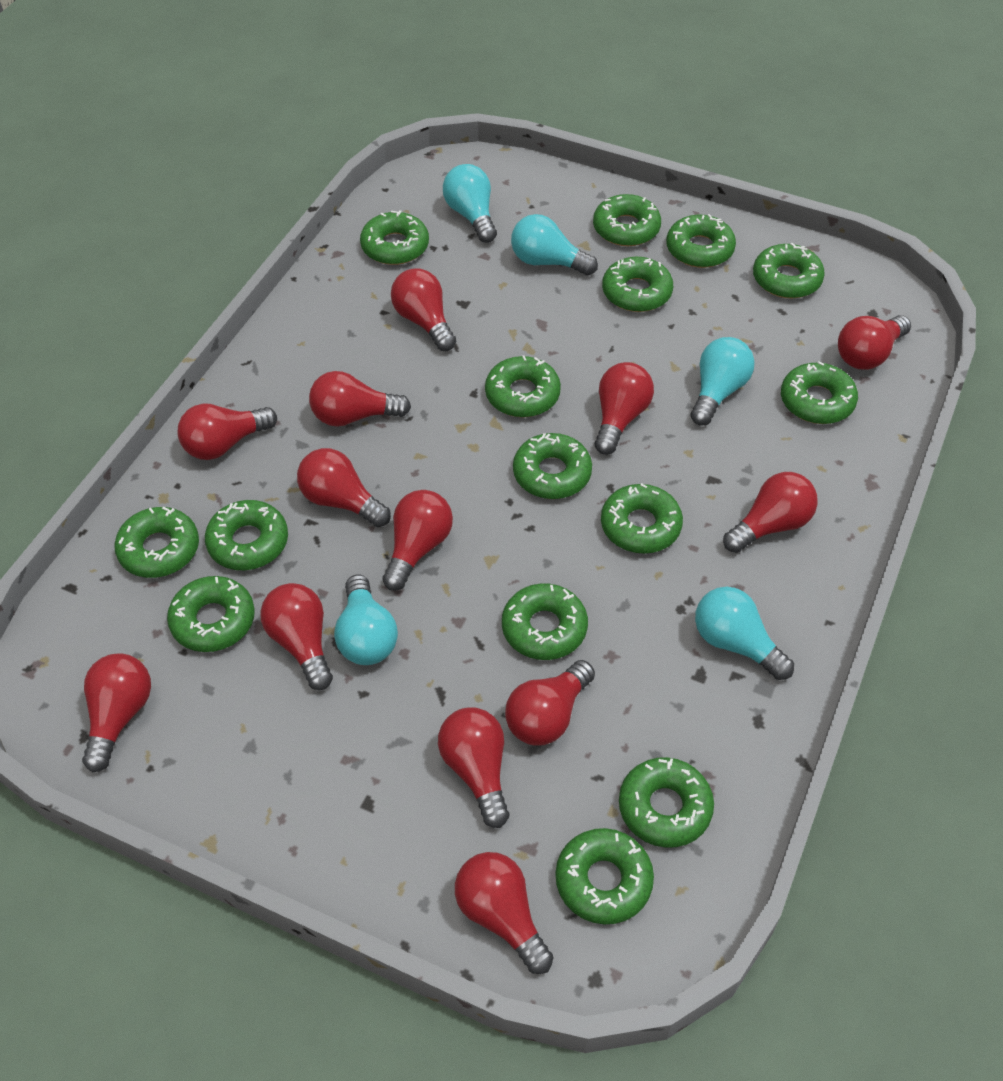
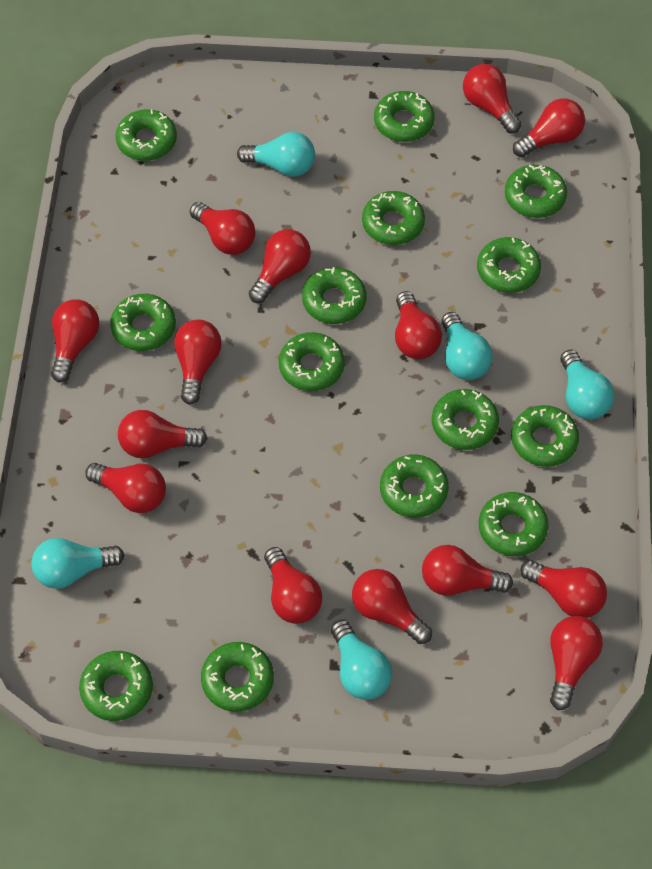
green donut: [114,507,199,578] [167,576,255,652] [205,500,288,570] [360,210,429,265] [485,355,561,417] [502,583,588,660] [513,433,592,499] [555,828,654,924] [593,194,661,246] [601,483,683,554] [602,257,673,312] [619,757,714,848] [666,214,736,268] [753,243,825,298] [781,361,858,424] = 15 -> [79,651,153,721] [110,294,176,351] [116,109,177,161] [201,642,274,712] [279,332,345,391] [302,267,367,324] [362,191,425,245] [374,91,434,142] [380,455,449,518] [432,389,499,450] [477,237,541,293] [479,492,549,556] [505,165,567,218] [511,405,579,467] = 14
red light bulb: [82,653,151,772] [177,404,277,460] [260,583,333,690] [297,448,391,527] [309,371,411,427] [383,490,453,591] [391,268,456,351] [438,708,509,828] [455,852,553,974] [505,660,595,746] [595,362,654,455] [723,472,818,553] [838,315,911,370] = 13 -> [51,299,99,382] [85,463,166,513] [118,410,208,458] [174,319,222,405] [190,202,256,255] [249,229,311,303] [264,547,322,624] [352,569,432,644] [395,291,442,359] [422,545,513,596] [463,64,521,134] [513,98,585,157] [520,560,607,618] [550,616,603,710] = 14

